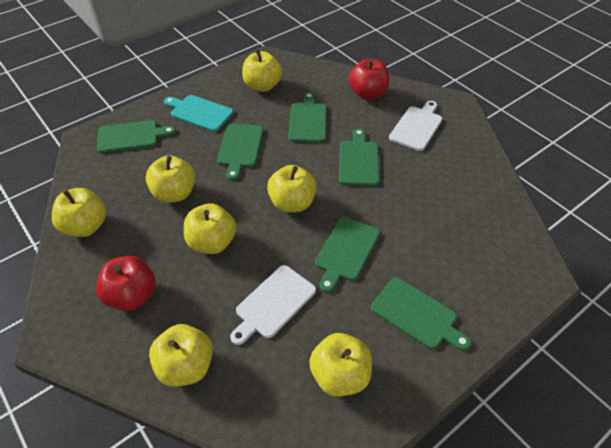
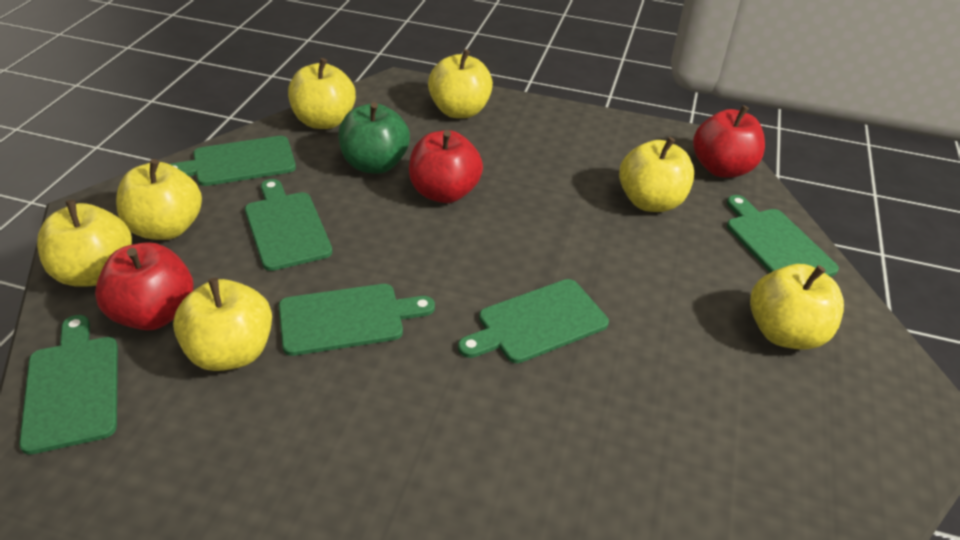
green apple: none = 0 -> [338,102,410,174] = 1
red apple: [96,256,156,311] [349,58,389,99] = 2 -> [95,242,194,330] [409,130,483,203] [693,105,765,177] = 3
turquoise cutting board: [164,95,233,132] = 1 -> none = 0
white cutting board: [230,265,316,345] [389,101,442,151] = 2 -> none = 0

